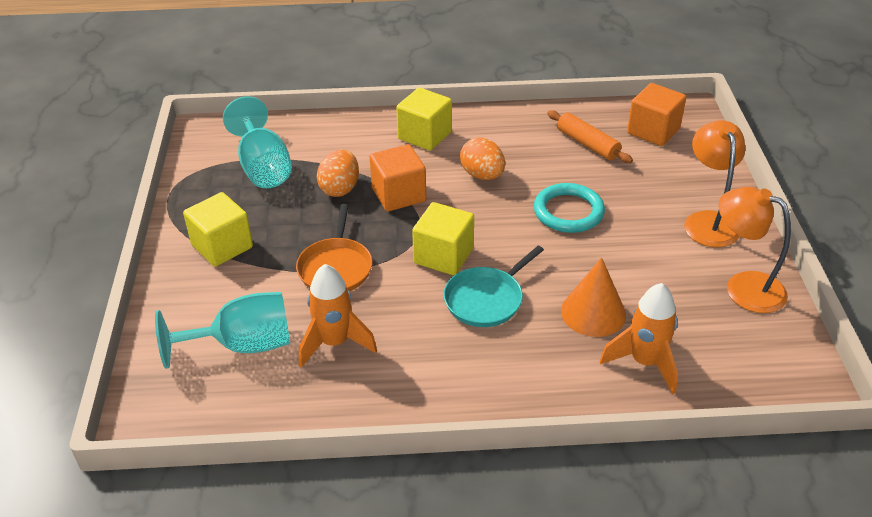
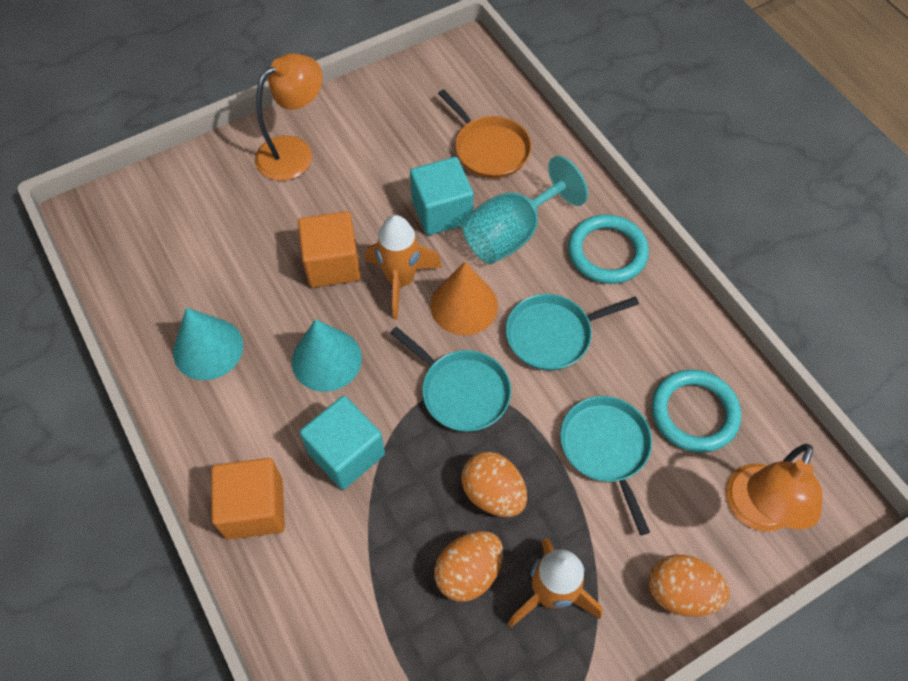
orange egg: [317,149,359,197] [460,137,505,180] = 2 -> [434,531,503,602] [461,452,527,517] [649,555,730,617] = 3
orange rolling pin: [547,110,633,163] = 1 -> none = 0
turquoise cone: none = 0 -> [173,308,243,380] [292,319,362,392] = 2
turquoise cube: none = 0 -> [300,396,385,490] [410,157,474,235] = 2
turquoise goblet: [155,292,290,369] [223,96,292,188] = 2 -> [462,156,588,264] = 1
turquoise pan: [444,246,544,327] = 1 -> [390,327,511,432] [506,294,639,371] [560,396,652,535] = 3
turquoise ring: [534,183,605,233] = 1 -> [568,214,649,284] [652,370,741,452] = 2
yellow cube: [183,192,253,267] [396,88,452,151] [412,202,474,275] = 3 -> none = 0

